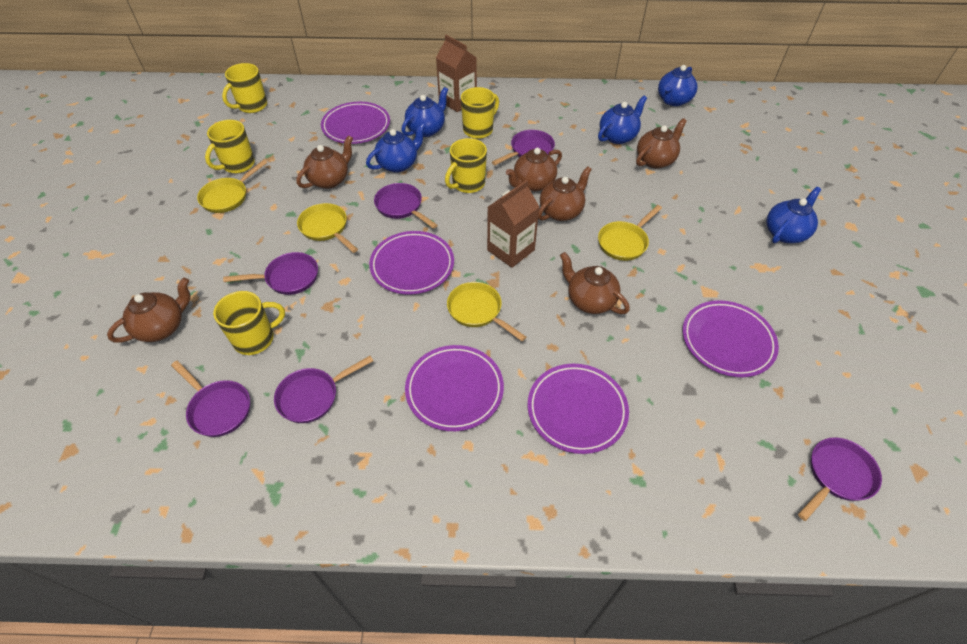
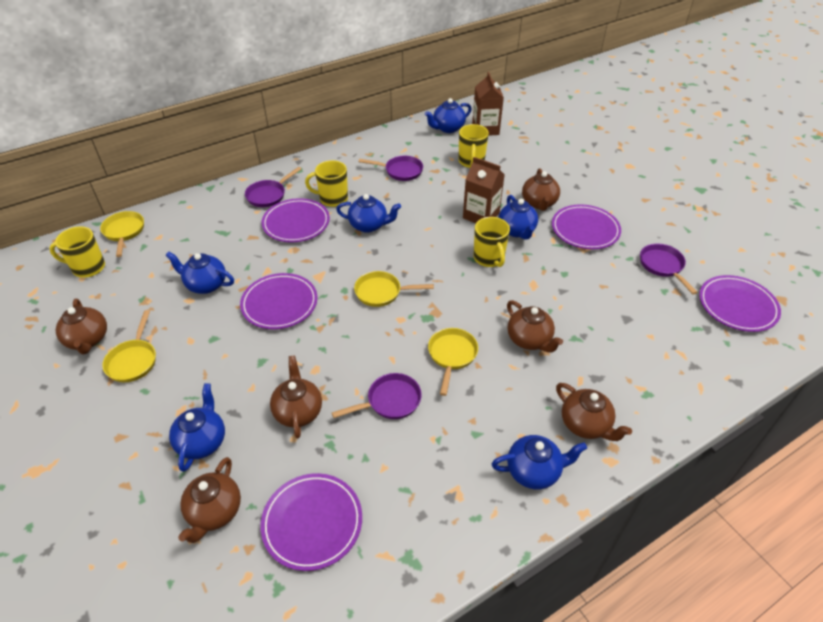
blue teapot: [366,123,425,173] [401,87,448,137] [598,95,647,144] [658,65,698,106] [766,187,821,243] = 5 -> [165,252,234,294] [169,383,225,472] [336,194,401,233] [425,98,471,133] [492,435,587,489] [499,195,538,240] = 6
purple pan: [171,361,250,437] [223,252,318,295] [274,356,373,423] [374,183,438,229] [492,130,555,165] [798,437,882,521] = 6 -> [245,167,301,207] [332,373,421,419] [359,156,423,181] [640,244,698,295] = 4
yellow mug: [205,120,255,173] [213,291,285,355] [222,63,267,113] [445,138,487,193] [461,87,499,139] = 5 -> [49,226,105,278] [305,160,348,207] [458,124,489,168] [473,217,510,267] = 4

